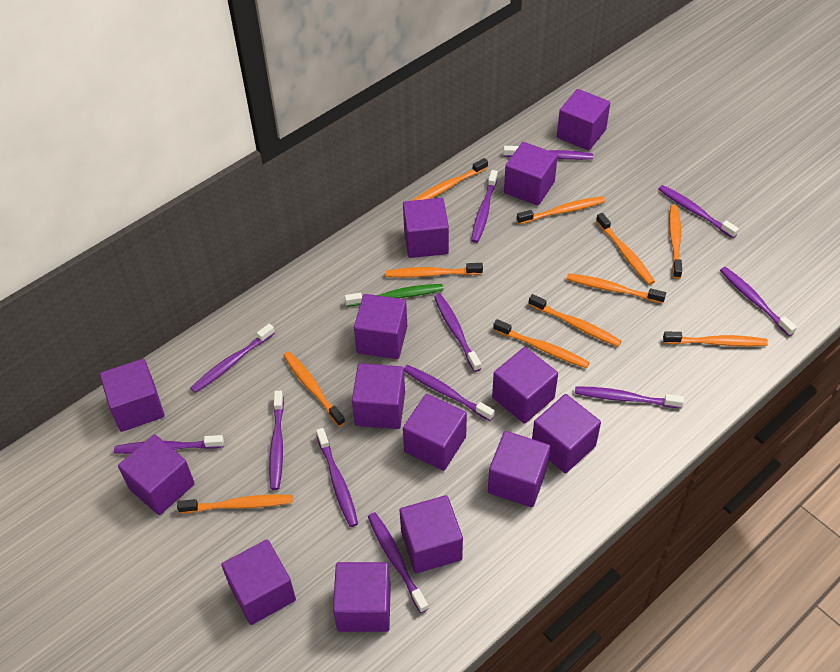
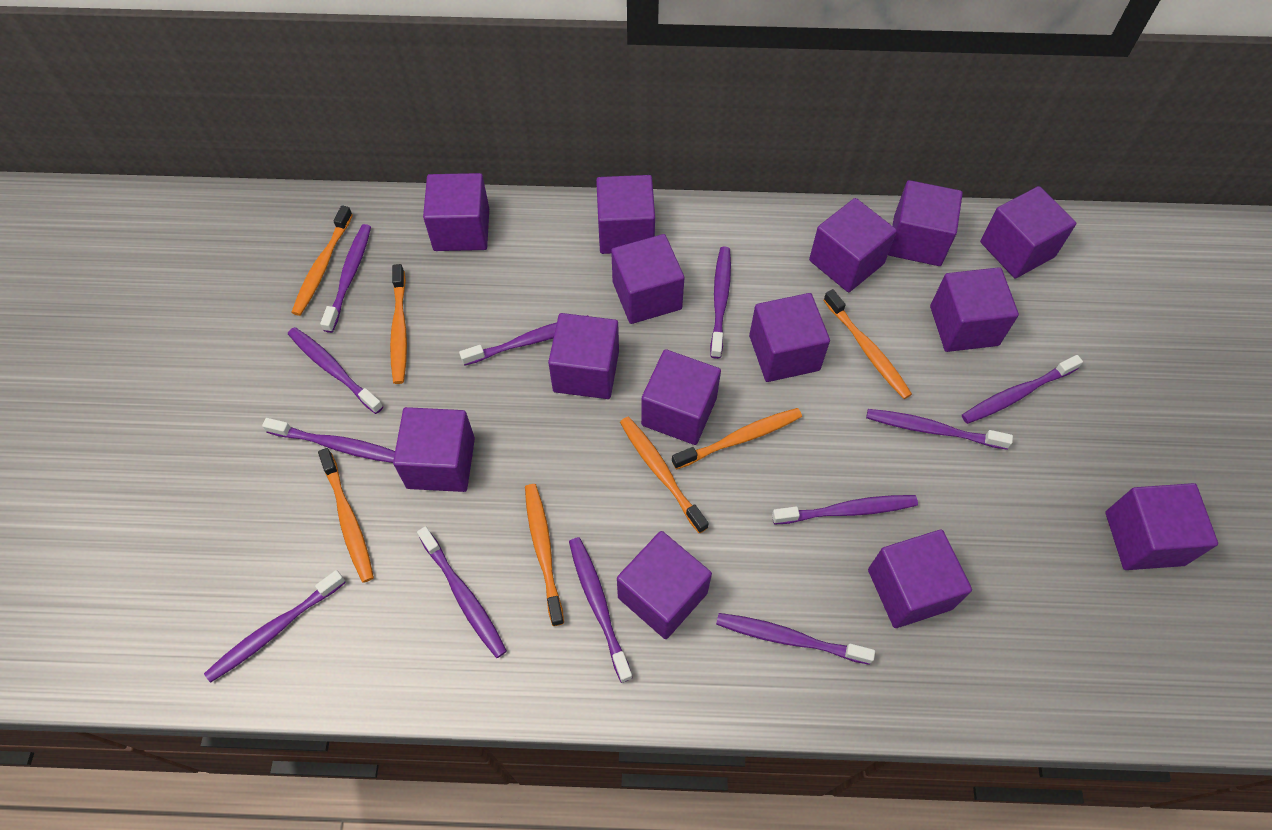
green toothbrush: [345,284,444,307] = 1 -> none = 0
orange toothbrush: [177,495,293,513] [283,351,345,427] [385,263,483,278] [412,158,488,201] [493,319,590,368] [517,196,605,224] [528,294,621,347] [566,273,666,304] [596,213,655,285] [663,331,768,347] [669,205,682,279] = 11 -> [291,205,353,316] [318,448,374,583] [390,264,407,384] [525,484,564,626] [620,417,709,534] [672,408,802,470] [823,289,912,399] = 7

